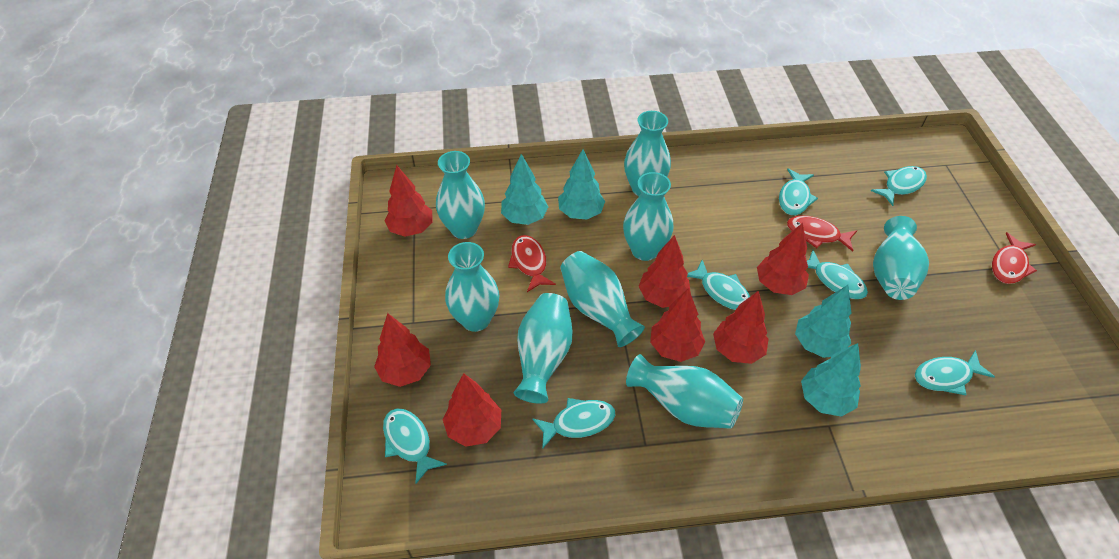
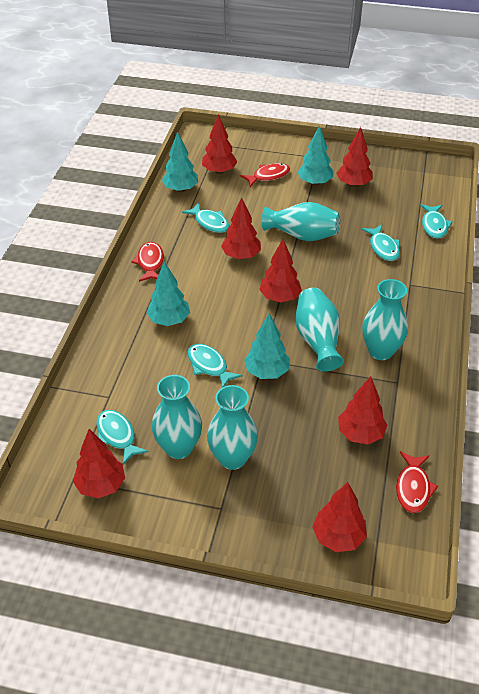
turquoise fish: [383,409,447,484] [532,398,615,449] [687,260,750,310] [779,168,818,215] [807,250,868,299] [871,166,927,206] [915,350,995,395] = 7 -> [96,410,148,465] [182,203,230,233] [187,344,242,388] [361,224,400,261] [420,204,453,239] = 5
turquoise vase: [436,151,485,239] [445,242,499,332] [514,293,573,404] [560,251,645,347] [623,172,673,261] [624,111,671,196] [626,354,743,429] [873,216,929,300] = 8 -> [152,375,202,459] [207,385,258,470] [262,202,340,241] [295,288,344,372] [362,279,408,360] = 5

